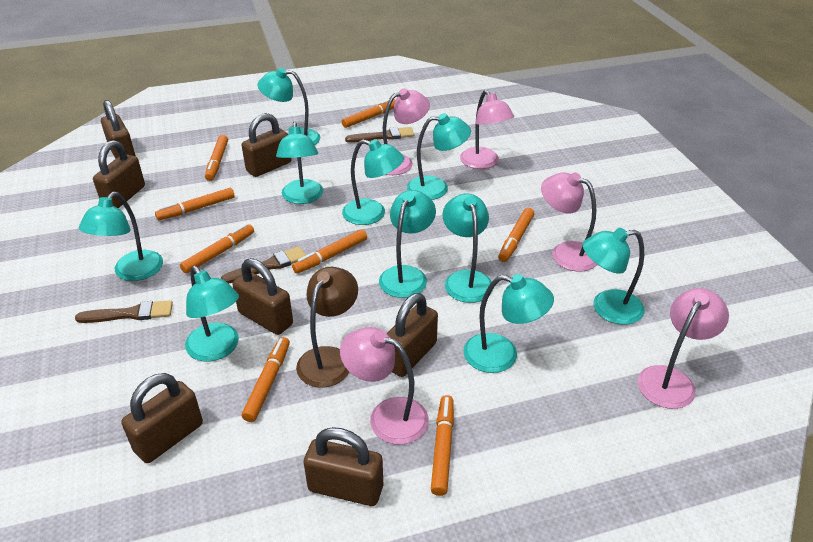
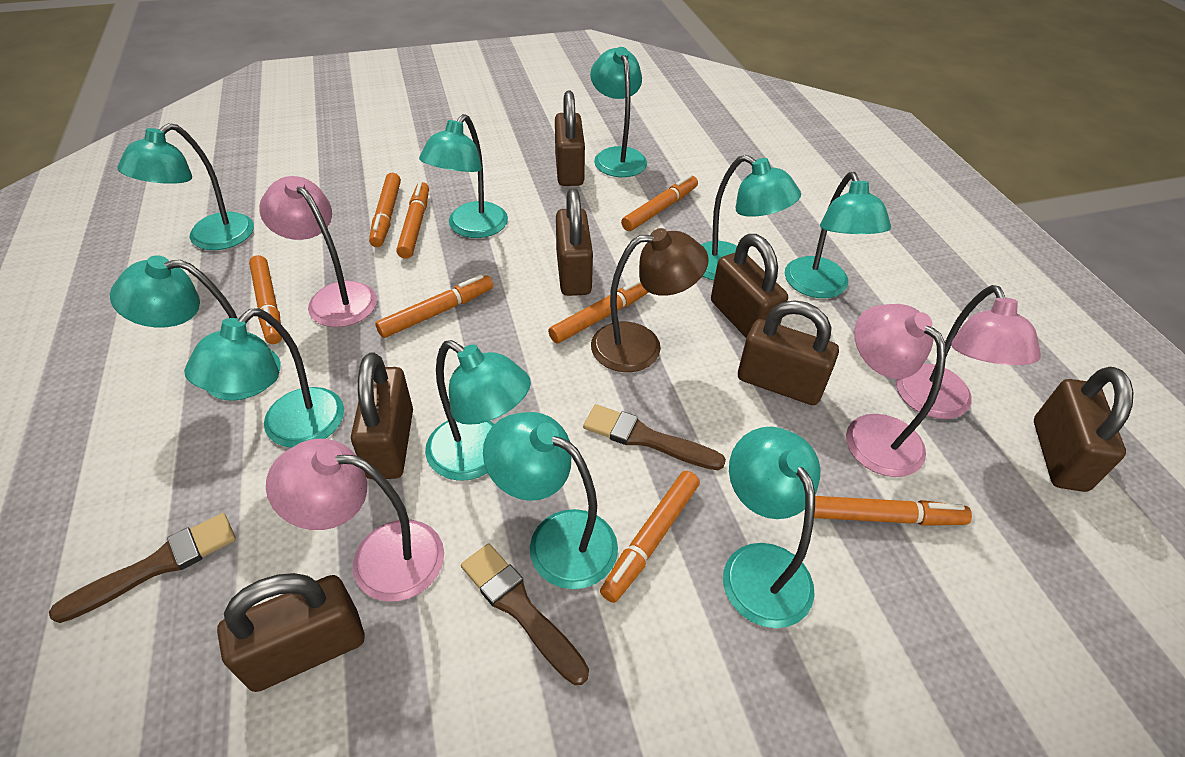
pink lamp: [340,327,429,445] [383,88,430,175] [460,90,514,169] [541,172,597,272] [638,288,729,409] = 5 -> [259,176,377,327] [266,439,444,601] [846,304,946,477] [896,285,1041,419] = 4

